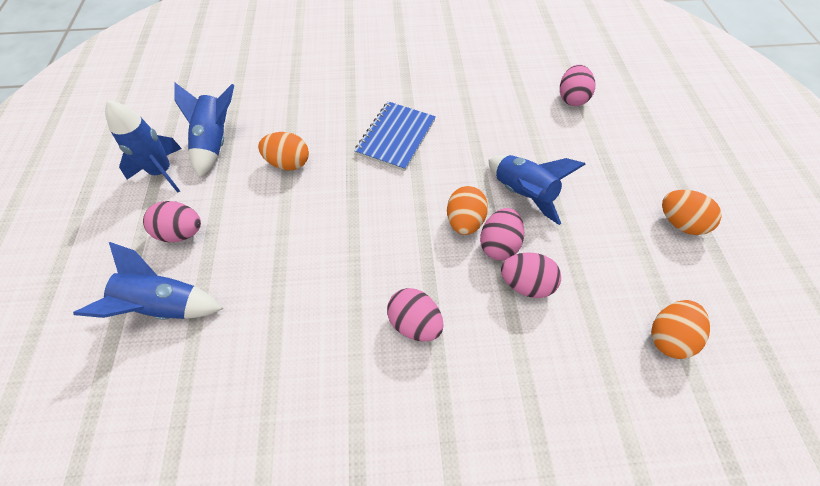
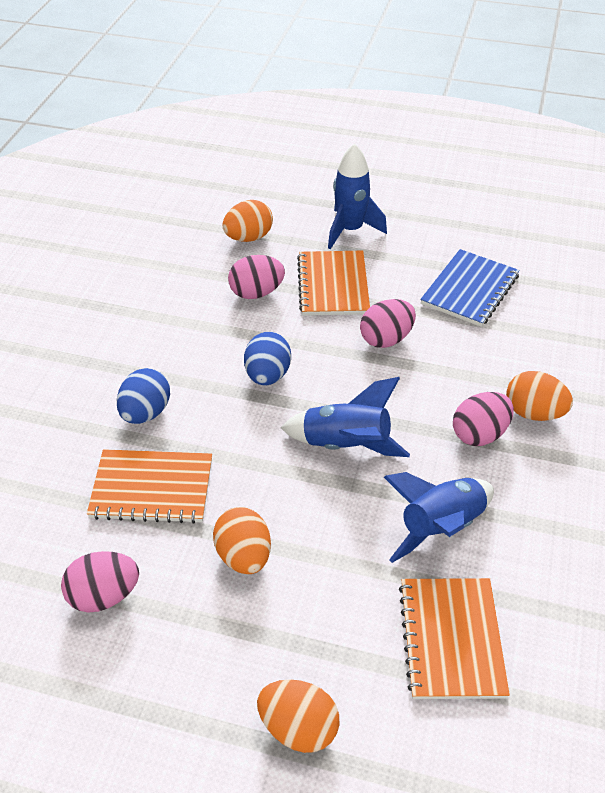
blue egg: none = 0 -> [117,368,170,424] [244,332,291,385] = 2
blue rocket: [73,242,223,320] [105,100,182,193] [174,82,234,178] [489,155,586,225] = 4 -> [281,377,410,457] [328,143,387,249] [384,472,494,563] = 3
orange notebook: none = 0 -> [87,449,212,524] [297,251,370,316] [399,578,510,699] = 3
pink egg: [143,201,201,242] [387,288,444,341] [480,208,524,261] [501,252,561,298] [560,65,595,106] = 5 -> [61,551,139,613] [228,255,285,299] [360,299,416,348] [453,392,514,446] = 4

